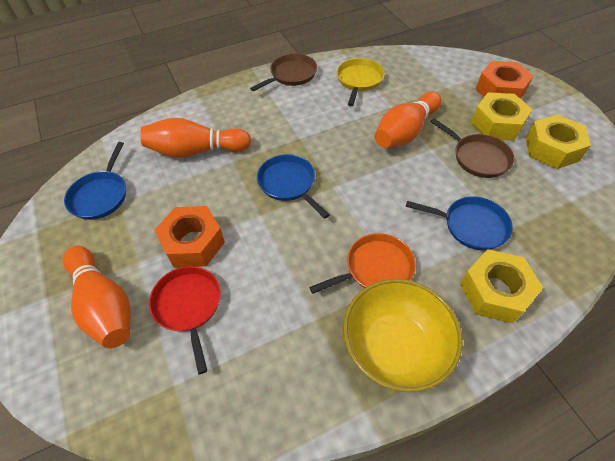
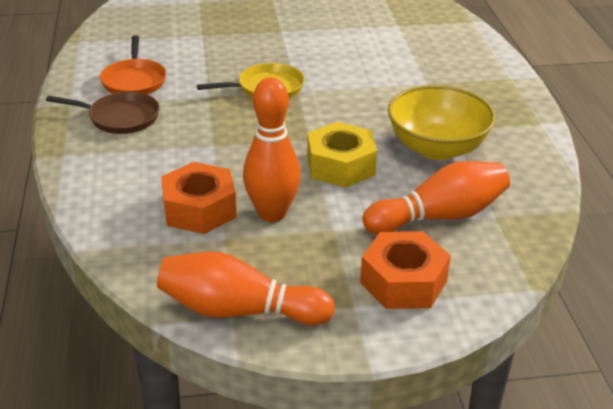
blue pan: [64,142,126,220] [257,154,329,219] [406,197,513,250] = 3 -> none = 0
brown pan: [250,54,317,91] [430,118,514,178] = 2 -> [46,92,160,134] = 1
red pan: [149,266,221,374] = 1 -> none = 0
yellow nut: [460,249,543,323] [471,92,533,141] [526,114,591,169] = 3 -> [307,122,377,188] = 1

